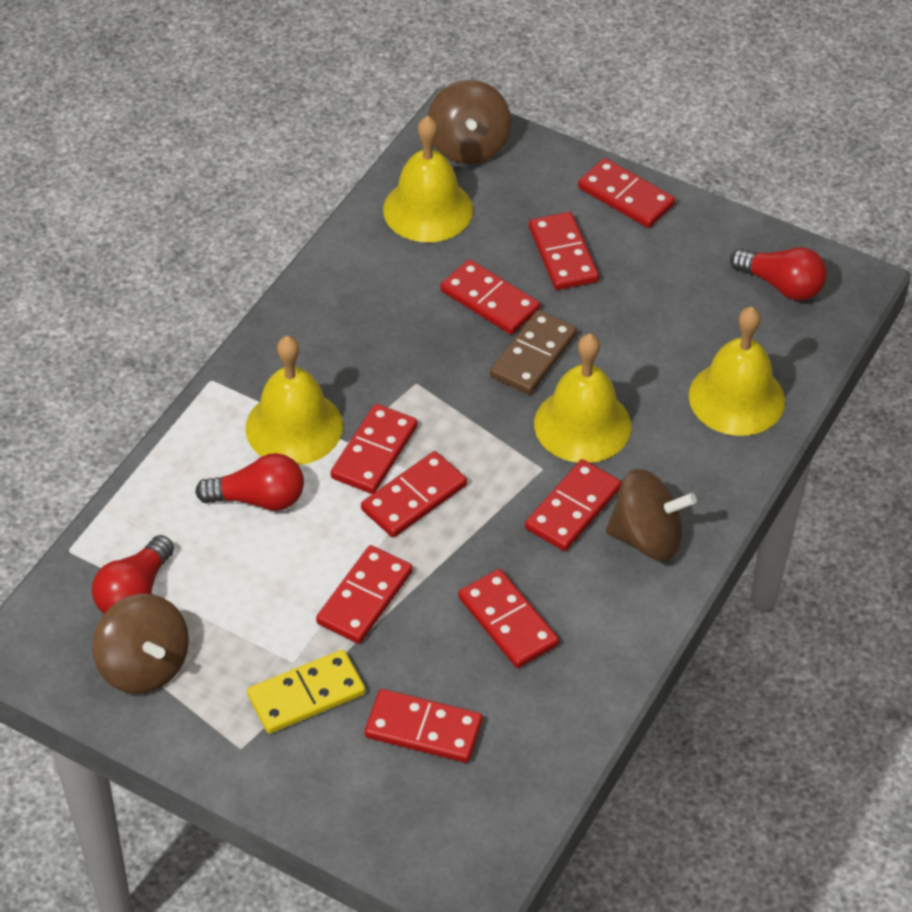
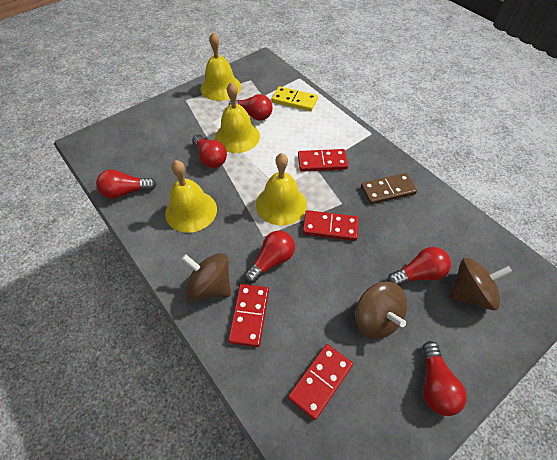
red domino: [316,545,413,644] [330,404,418,494] [361,451,467,538] [365,689,483,763] [440,259,540,335] [458,569,559,668] [525,459,621,551] [529,212,599,290] [578,158,675,228] = 9 -> [228,284,269,347] [288,344,353,420] [298,149,348,172] [303,210,359,241] = 4
red light bulb: [92,535,174,614] [195,453,304,511] [730,247,827,301] = 3 -> [96,169,157,199] [192,134,227,168] [229,94,273,121] [244,231,295,283] [388,247,451,285] [422,341,467,416] = 6

